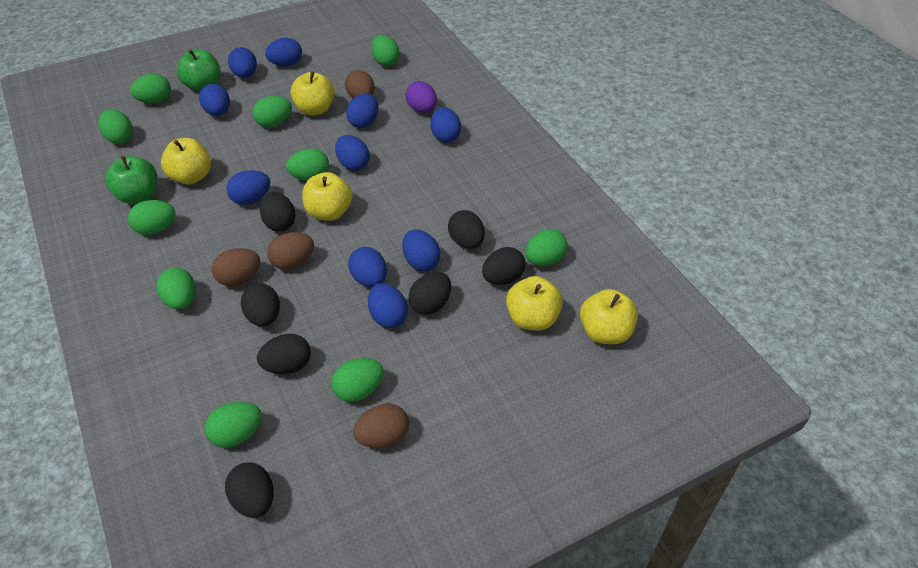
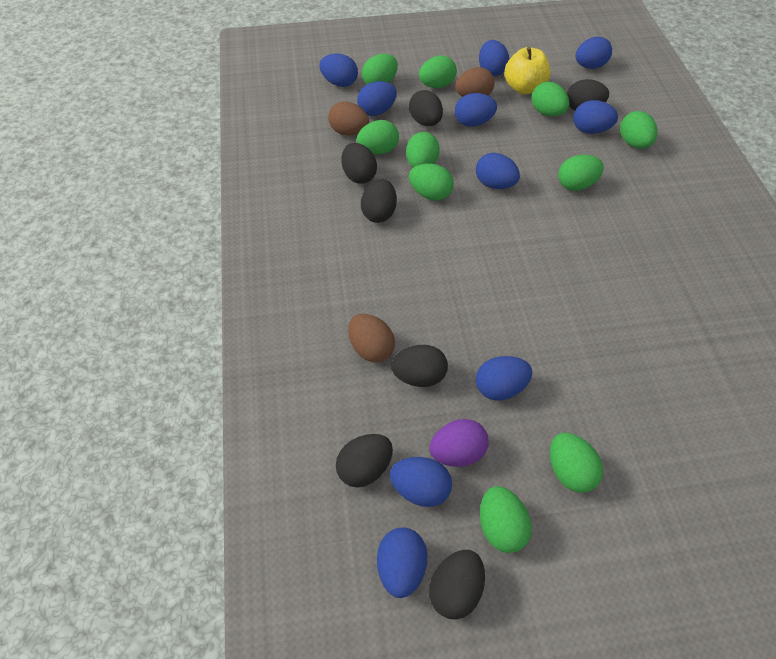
brown egg: [212,248,260,286] [267,232,314,270] [345,70,375,99] [353,403,409,448] = 4 -> [328,101,369,136] [348,314,395,362] [455,67,495,97] = 3
green apple: [105,156,157,204] [177,49,221,92] = 2 -> none = 0
yellow apple: [161,138,211,185] [291,71,335,115] [302,172,352,221] [506,276,563,330] [580,289,638,344] = 5 -> [504,47,550,95] = 1

